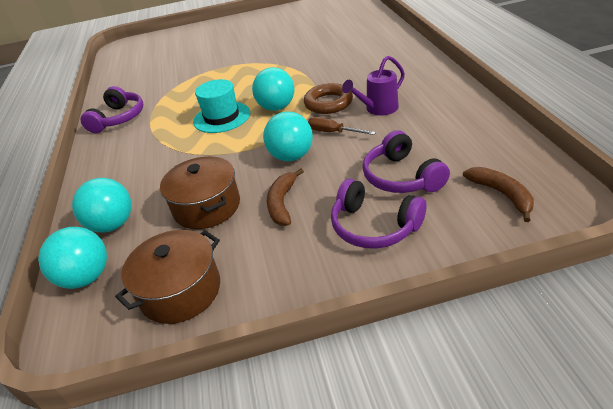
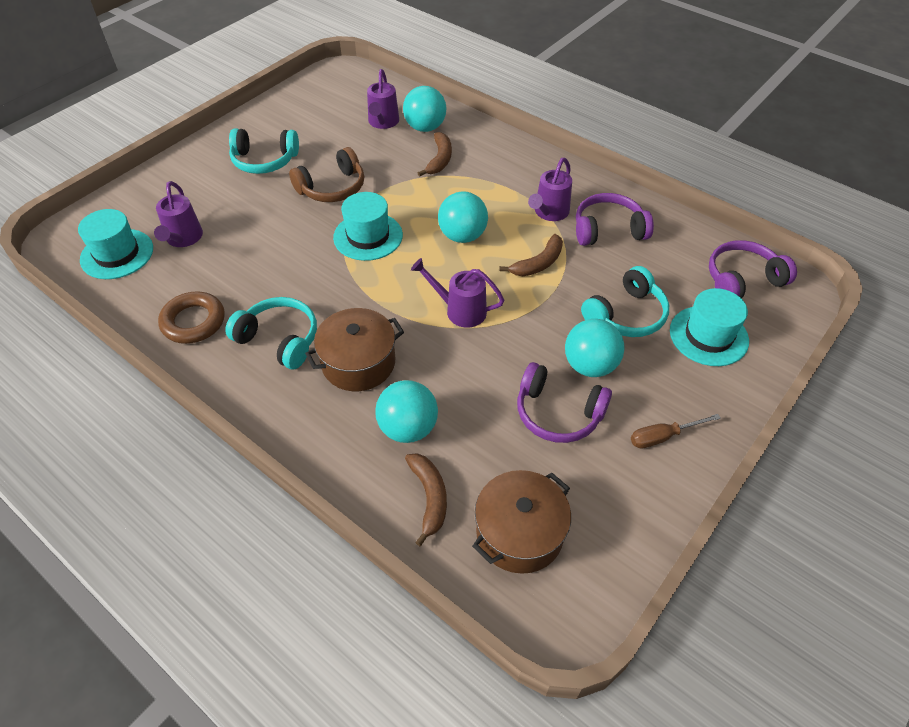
brown banana: [267,169,304,226] [463,167,534,222] = 2 -> [405,453,447,546] [418,132,452,177] [499,234,563,276] = 3
brown headphones: none = 0 -> [289,147,364,202] = 1
purple watering can: [342,56,405,116] = 1 -> [154,181,203,247] [367,69,399,129] [411,258,504,328] [528,158,572,221] = 4
turquoise hat: [193,79,250,133] = 1 -> [78,209,153,279] [333,192,403,261] [670,288,749,366] = 3
turquoise headphones: none = 0 -> [225,297,317,369] [229,128,299,174] [581,266,669,337] = 3

